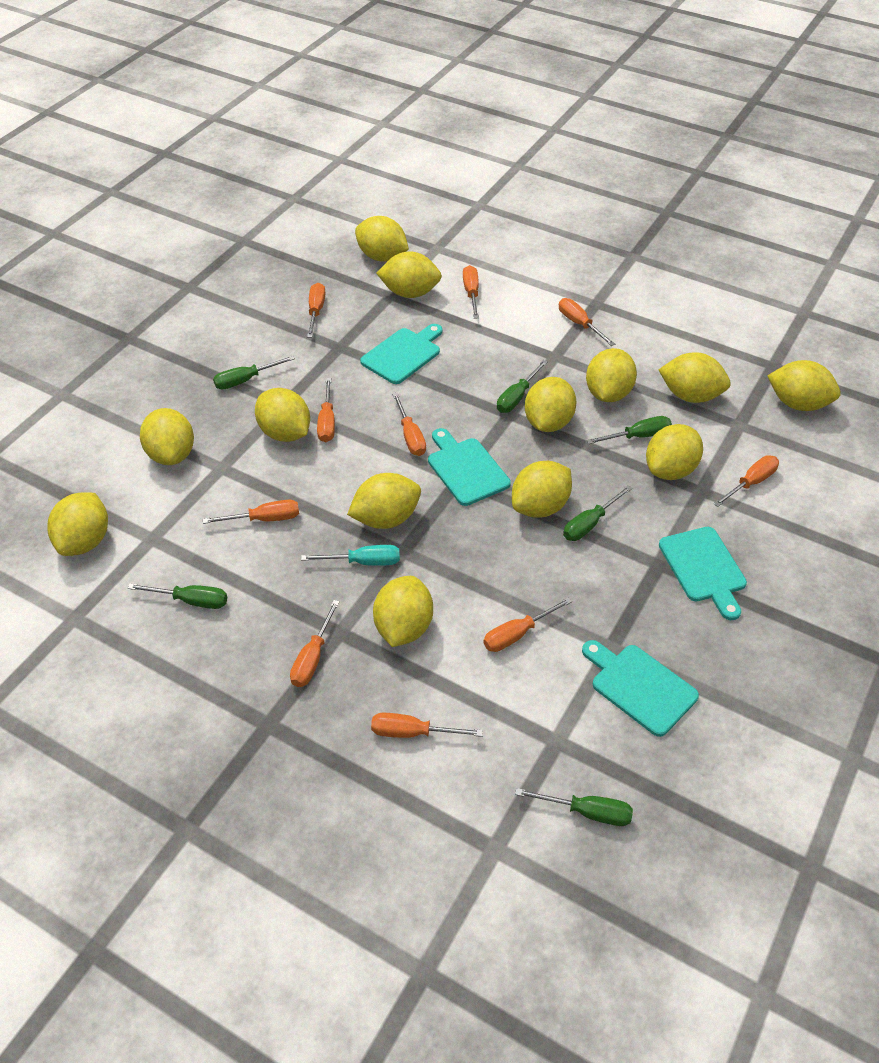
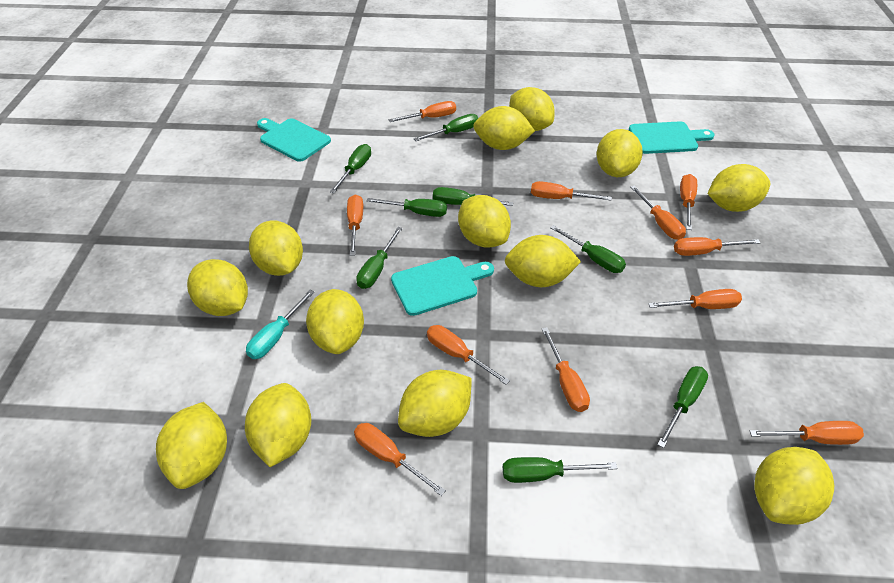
green screwdriver: [127,583,227,609] [213,356,295,390] [497,360,547,413] [515,788,633,826] [563,485,632,541] [587,416,672,444] = 6 -> [330,144,371,193] [356,227,403,289] [367,198,447,217] [414,114,478,141] [433,187,513,206] [503,457,617,483] [550,225,626,273] [657,366,708,448] = 8
orange screwdriver: [203,500,299,524] [290,600,340,687] [307,283,326,338] [317,378,335,442] [371,713,483,738] [392,393,426,456] [463,265,479,319] [483,597,572,652] [559,298,615,346] [713,455,779,507] = 10 -> [347,194,363,256] [354,423,446,496] [389,101,456,122] [427,325,510,385] [531,181,612,201] [542,327,590,412] [630,185,686,240] [648,289,742,309] [674,237,760,256] [680,174,697,230] [750,421,864,445] = 11
turquoise cutting board: [360,324,443,384] [428,428,511,506] [582,640,699,737] [659,527,747,620] = 4 -> [257,118,331,162] [391,256,494,316] [629,121,714,154] = 3

